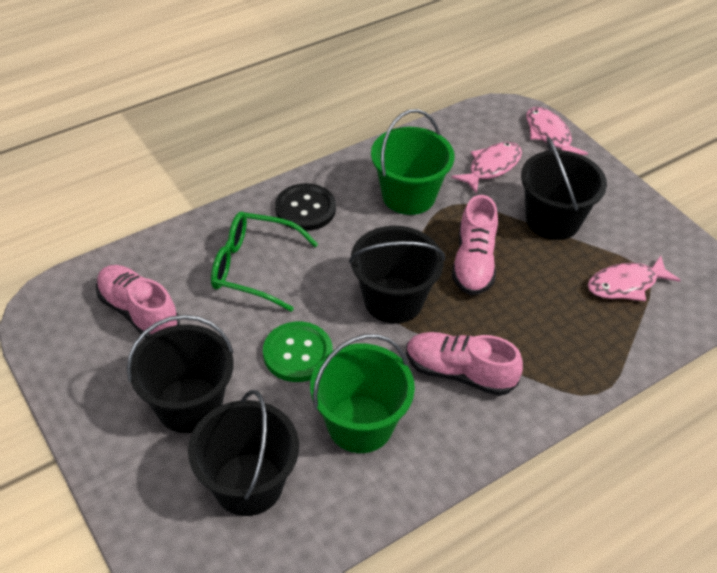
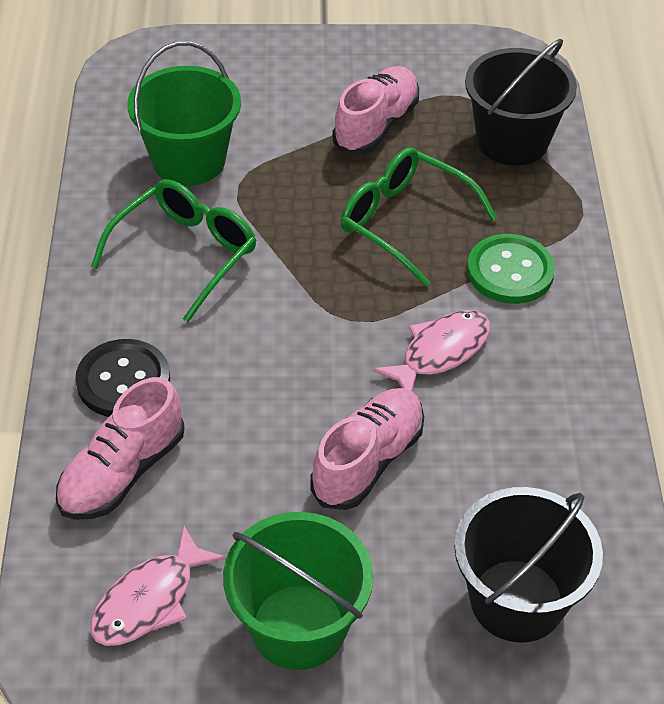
black bucket: [127,315,234,433] [188,390,299,516] [349,226,445,324] [521,137,607,240] = 4 -> [454,487,603,643] [465,39,577,166] = 2
green glasses: [211,212,318,312] = 1 -> [91,179,256,322] [341,147,497,287] = 2
pink fish: [451,142,522,194] [526,107,588,155] [588,256,681,301] = 3 -> [91,526,226,646] [373,310,491,391] = 2

